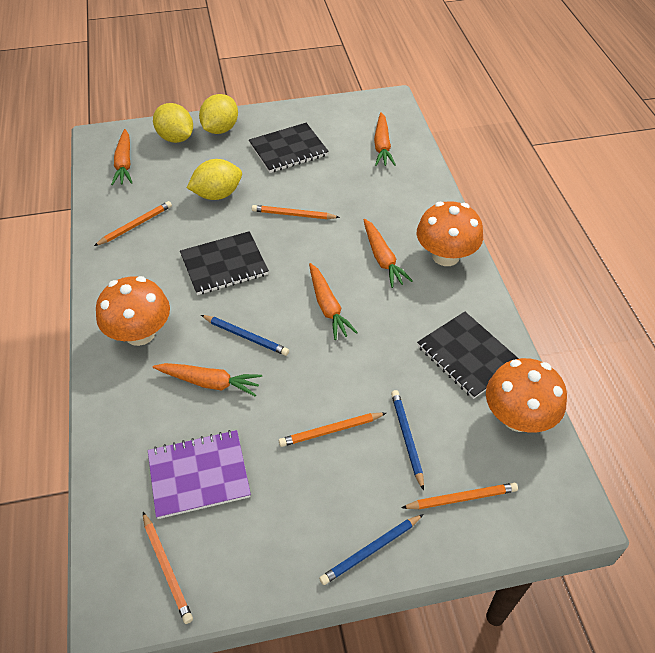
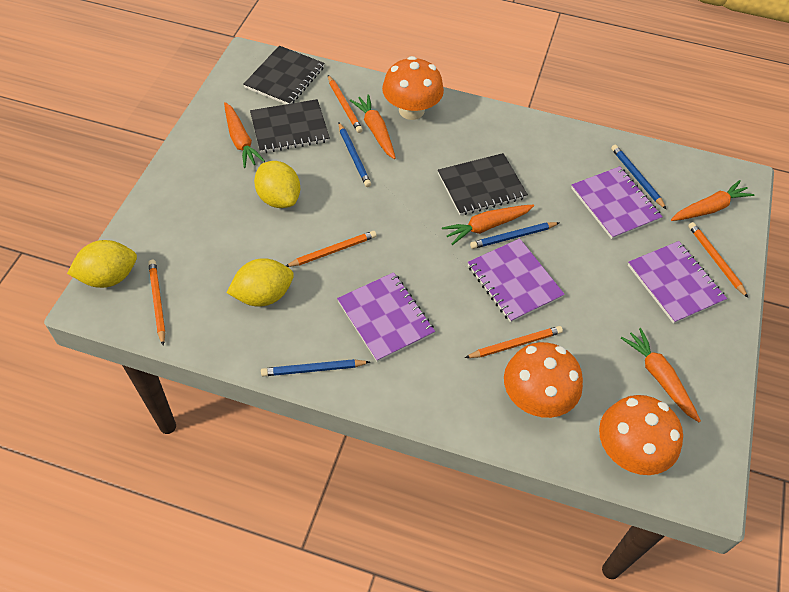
blue pencil: [201,315,289,356] [319,514,424,585] [391,390,424,491] = 3 -> [261,359,370,376] [339,123,371,187] [470,222,560,249] [611,145,667,210] = 4
purple notebook: [148,430,251,519] = 1 -> [337,272,435,362] [468,238,565,323] [571,166,663,239] [628,241,727,324] = 4

